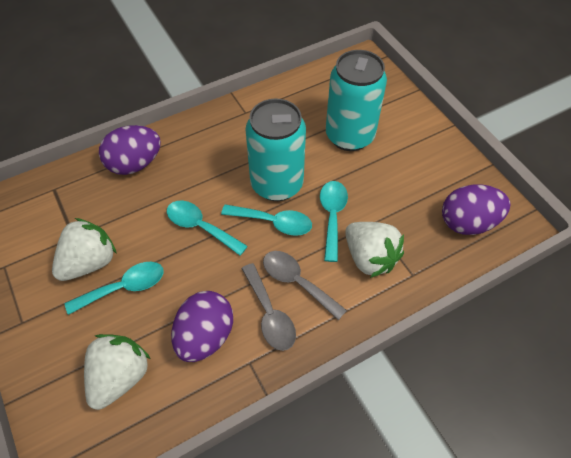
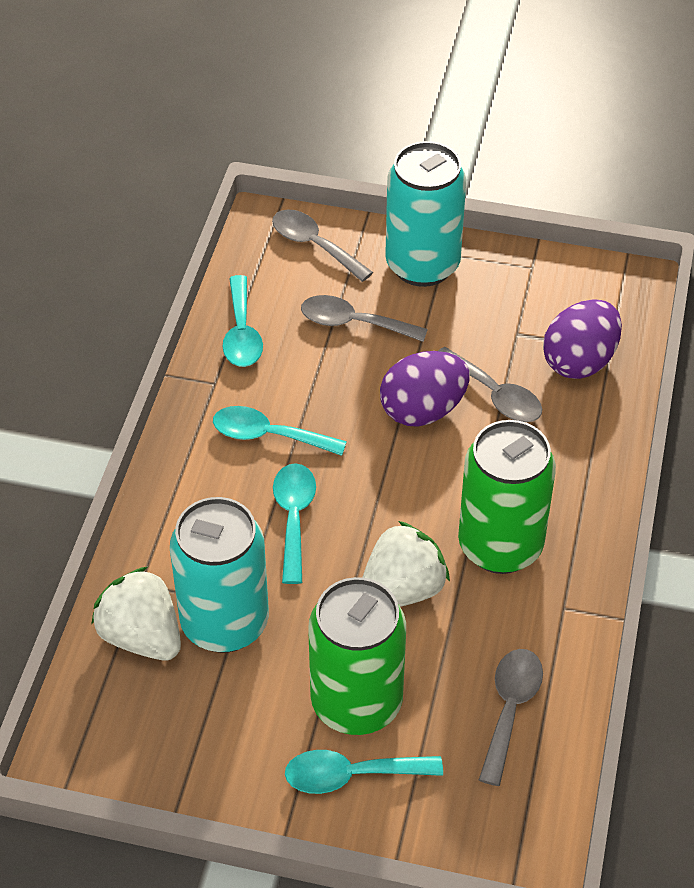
green can: none = 0 -> [308,577,406,735] [458,420,556,574] = 2
grey spoon: [241,263,296,351] [263,251,347,320] = 2 -> [272,210,373,282] [301,295,428,342] [438,347,542,422] [479,649,543,786] = 4
purple egg: [99,125,161,175] [171,291,233,362] [442,184,511,235] = 3 -> [380,351,470,427] [543,299,622,379] = 2
white strawberry: [52,218,117,281] [84,334,151,410] [345,222,404,278] = 3 -> [91,567,181,661] [362,521,450,607] = 2

